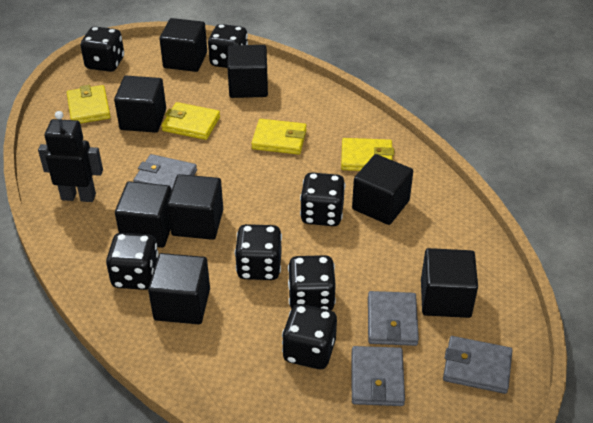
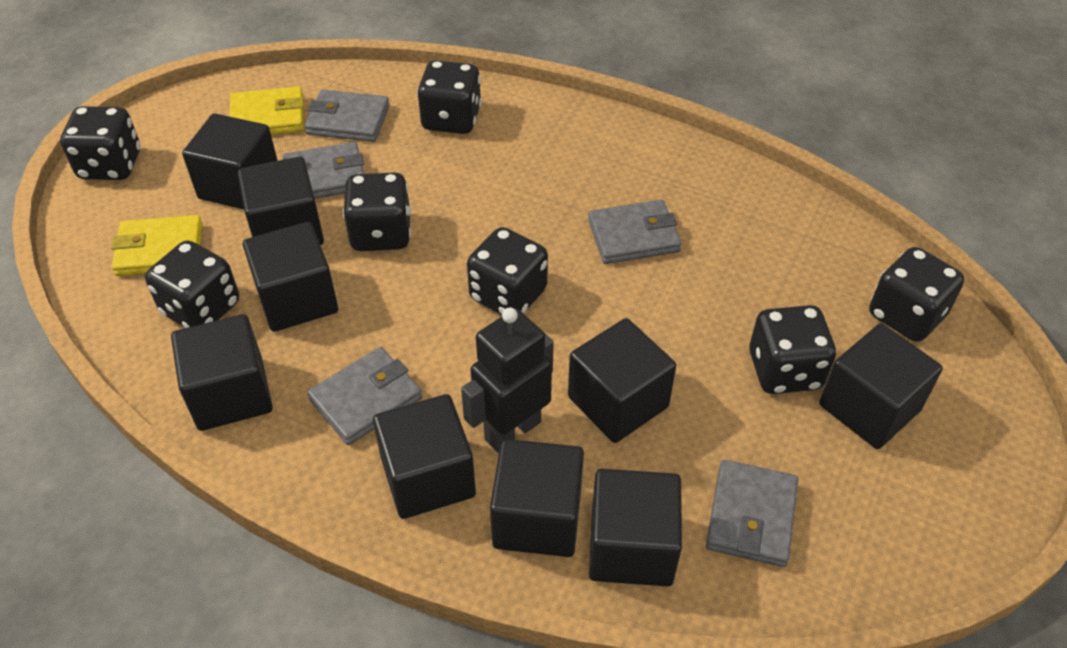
black cube: [114,76,166,133] [115,181,171,248] [148,253,210,324] [159,18,207,72] [167,174,223,240] [227,45,268,98] [352,154,413,225] [421,248,478,318] = 8 -> [171,314,273,431] [182,113,278,209] [238,157,324,245] [243,222,338,332] [373,394,476,519] [490,439,584,557] [568,318,676,443] [589,469,682,586] [819,323,943,449] = 9
grey wallet: [133,154,197,191] [352,346,405,406] [368,291,419,346] [443,336,513,394] = 4 -> [283,142,364,199] [305,90,390,142] [307,347,422,445] [588,200,681,264] [706,460,798,567] = 5
yellow wallet: [67,85,111,124] [161,102,220,140] [251,119,307,154] [341,138,394,171] = 4 -> [111,215,203,276] [229,87,304,135] = 2

